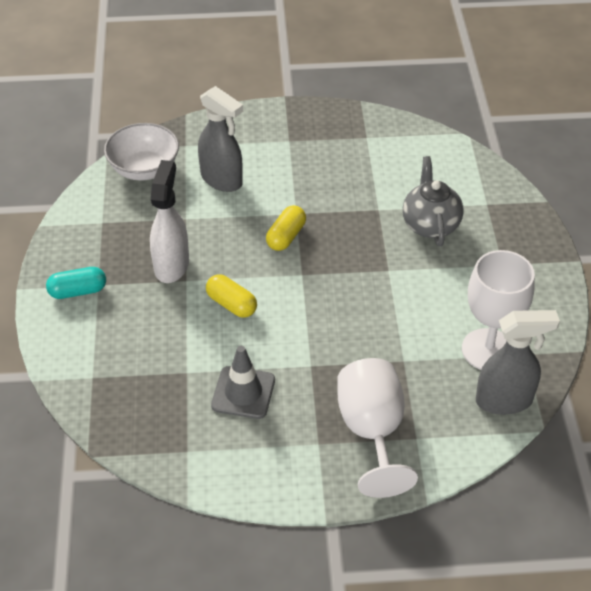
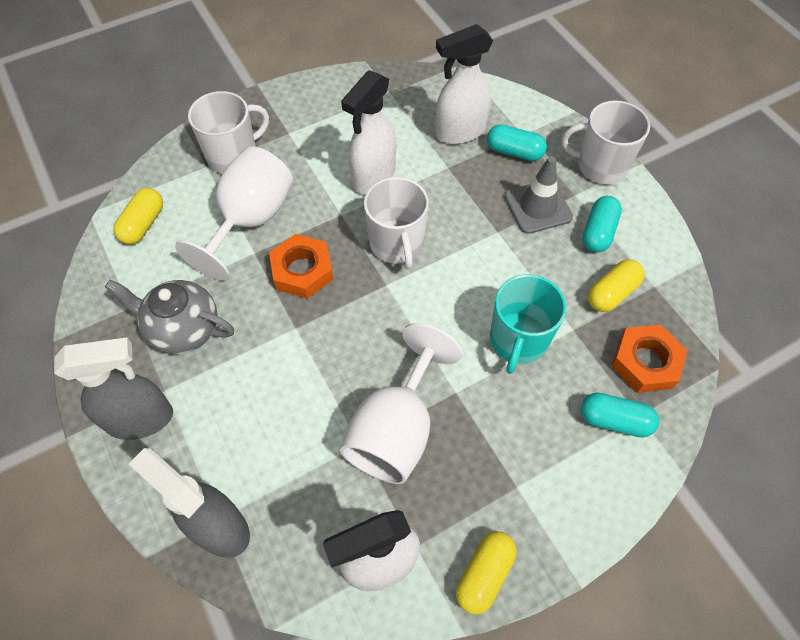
orange nut: none = 0 -> [269,234,333,299] [611,325,688,393] = 2
turquoise capsule: [46,267,106,299] = 1 -> [487,124,547,161] [581,393,659,437] [582,196,622,252] = 3
turquoise mug: none = 0 -> [490,274,566,374] = 1
white bowl: [104,123,179,181] = 1 -> none = 0
white mug: none = 0 -> [188,91,269,174] [364,177,429,269] [562,101,650,184] = 3
white spray bottle: [150,160,189,283] = 1 -> [323,510,420,591] [341,70,396,194] [435,24,493,144] = 3
yellow capsule: [206,274,257,318] [266,205,306,251] = 2 -> [113,188,163,244] [456,531,516,614] [588,259,645,312] = 3

